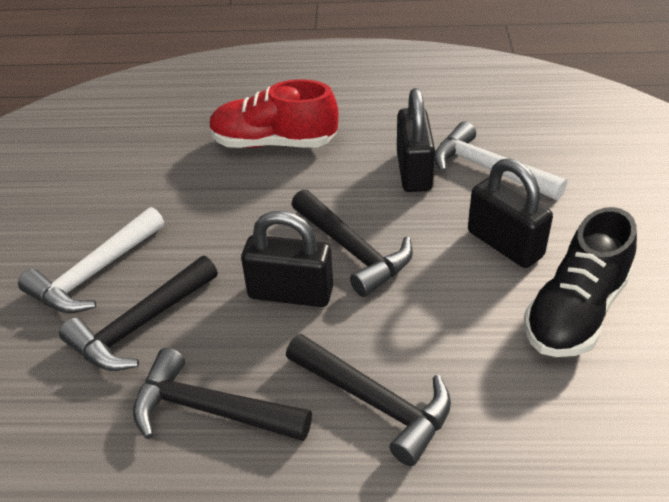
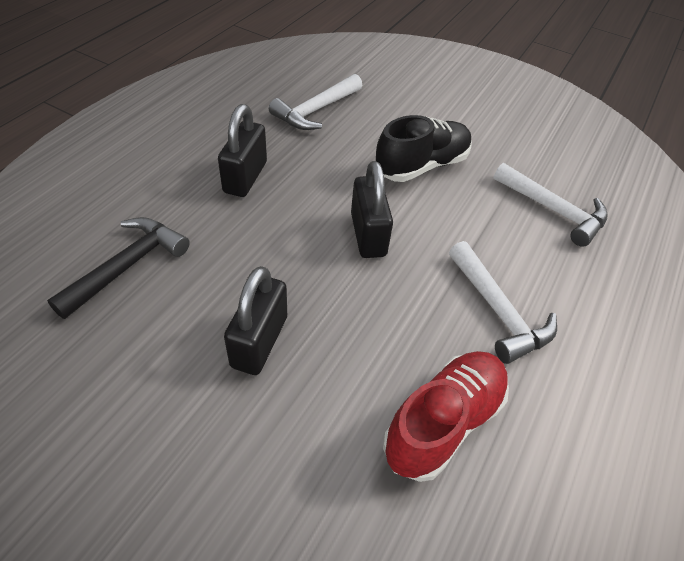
black hammer: [59,256,218,371] [133,348,312,441] [286,334,451,466] [291,189,413,297] = 4 -> [47,217,190,319] = 1
white hammer: [18,207,164,314] [434,122,567,200] = 2 -> [269,74,363,130] [449,241,557,364] [493,163,608,247] = 3

